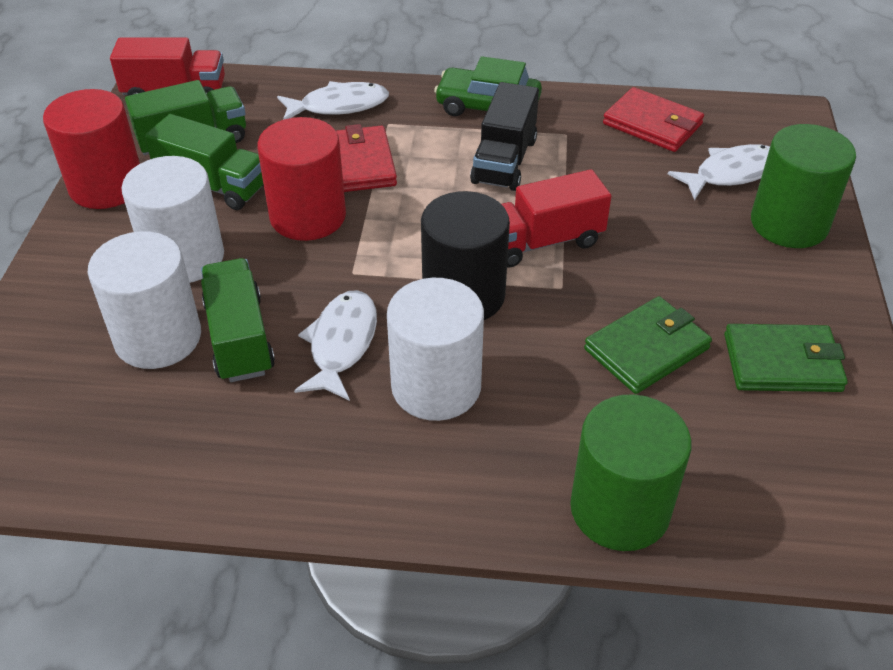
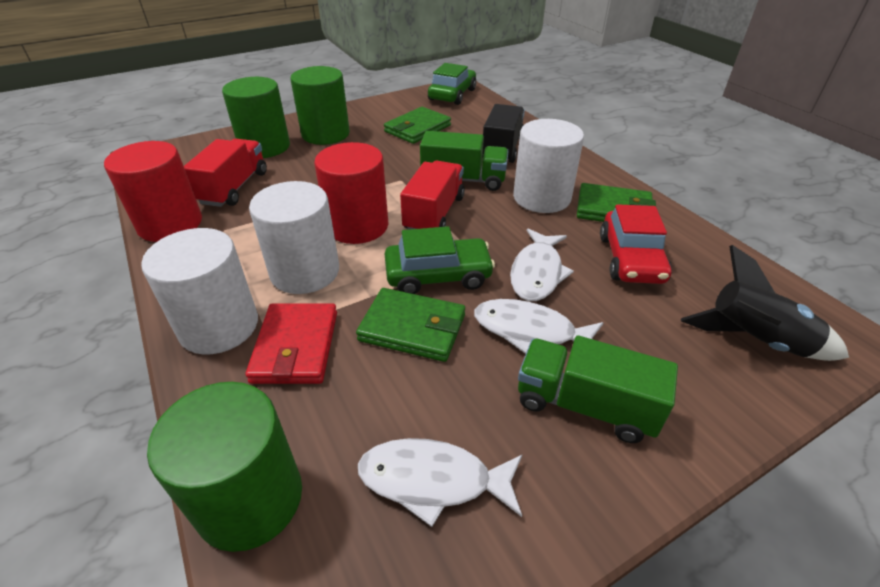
black cylinder: [421,191,510,320] = 1 -> none = 0
black rocket: none = 0 -> [681,245,849,361] = 1
green car: [434,56,542,116] = 1 -> [385,226,495,294] [428,63,476,105] = 2
green cylinder: [570,394,692,551] [751,124,856,248] = 2 -> [147,382,302,552] [222,77,290,158] [290,66,350,145] = 3
green truck: [125,80,246,155] [145,114,264,210] [201,258,275,382] = 3 -> [420,131,508,191] [518,336,678,443] = 2
green wallet: [584,296,712,394] [724,324,848,392] = 2 -> [356,288,465,362] [384,107,451,144] [577,183,656,222] = 3
red car: none = 0 -> [600,204,672,284] = 1
red wallet: [336,124,397,192] [603,87,704,152] = 2 -> [245,303,337,384] = 1

